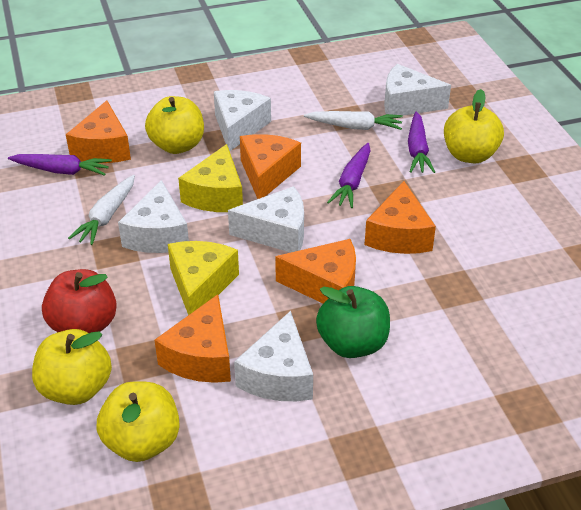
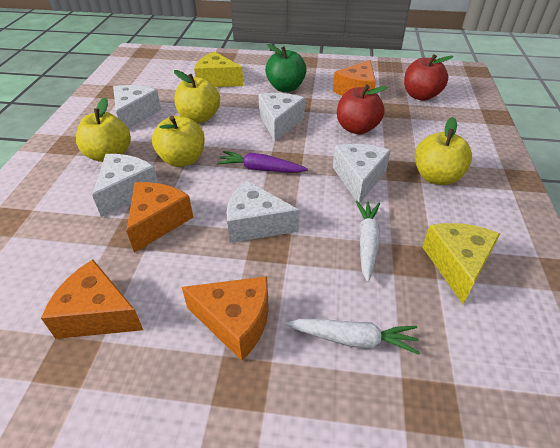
orange cheese: [66,100,131,163] [155,294,231,383] [240,134,301,199] [275,239,356,304] [365,181,436,254] = 5 -> [41,260,143,339] [126,182,193,253] [182,276,269,361] [333,60,376,96] = 4
purple carrot: [8,154,112,176] [327,143,370,208] [408,112,435,173] = 3 -> [217,151,308,173] = 1
red apple: [42,269,117,333] = 1 -> [337,85,387,134] [404,54,453,101] = 2

